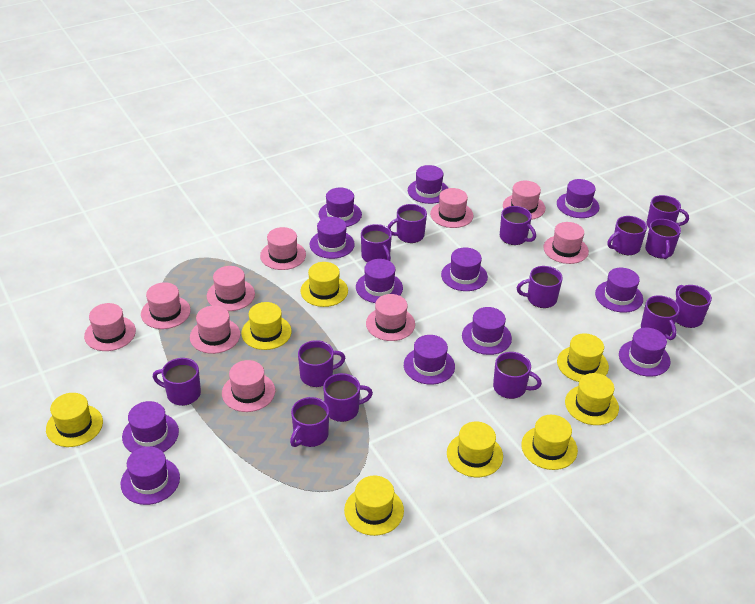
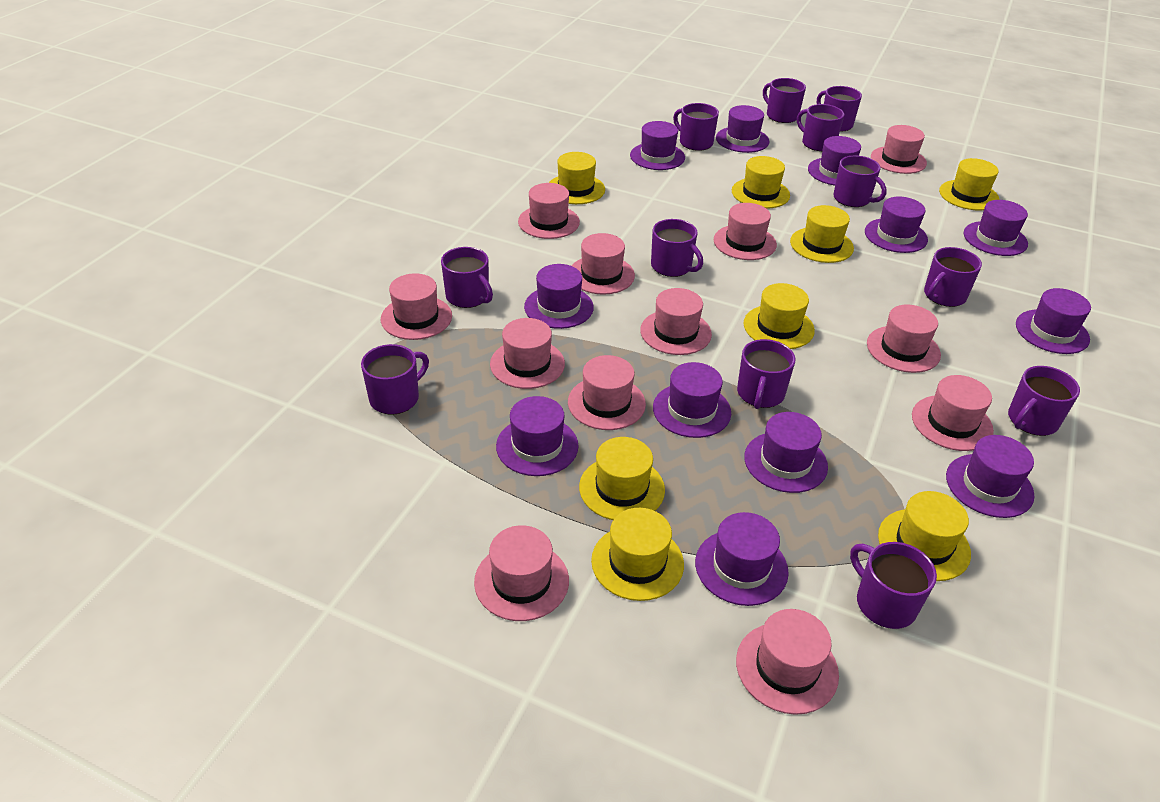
pink hat: [84,303,136,351] [141,282,191,329] [190,305,240,354] [207,266,255,311] [222,360,275,412] [260,227,306,270] [366,294,415,341] [430,188,474,228] [503,181,545,220] [543,222,589,264] = 10 -> [381,273,452,340] [474,525,569,621] [490,318,565,389] [518,183,580,239] [568,355,646,430] [572,233,635,295] [640,288,712,355] [714,203,777,260] [736,609,839,715] [867,305,941,373] [871,125,927,174] [912,375,994,451] = 12
purple mug: [153,358,201,406] [290,397,329,447] [298,340,345,387] [323,373,373,422] [361,224,392,263] [388,204,427,243] [493,352,542,399] [500,206,536,245] [517,266,563,308] [608,216,647,255] [641,295,680,340] [645,219,681,259] [646,195,689,228] [676,285,712,328] = 14 -> [361,344,429,415] [441,247,493,308] [651,219,703,277] [673,103,719,151] [737,339,795,409] [763,78,806,123] [797,104,844,151] [817,86,862,132] [834,155,887,207] [850,542,937,629] [924,247,982,307] [1008,366,1080,436] = 12

